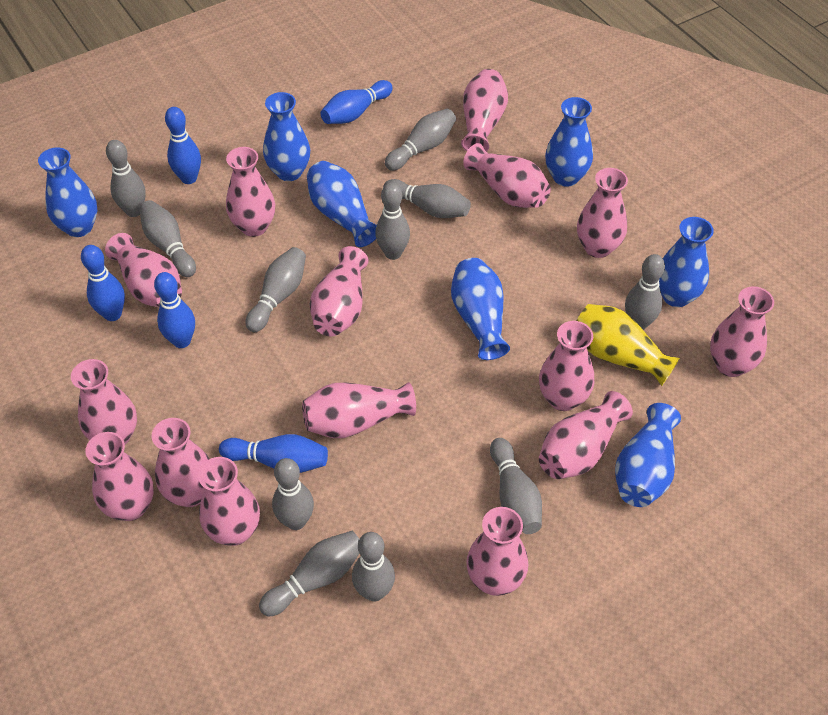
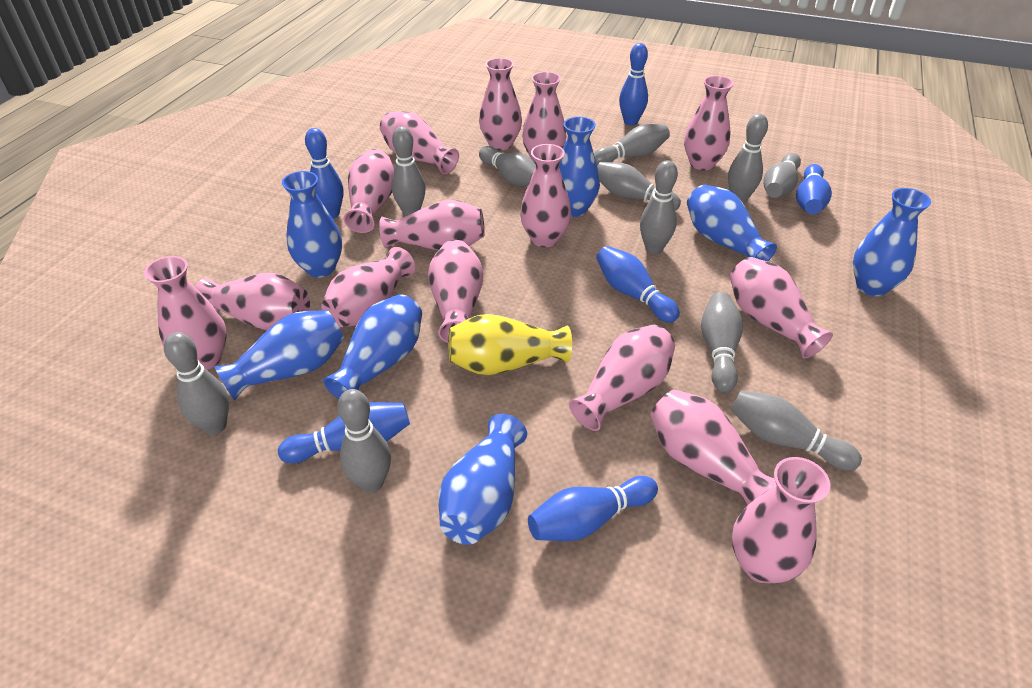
blue bowling pin: [81,245,125,321] [154,272,195,348] [165,107,201,184] [219,434,328,473] [321,80,393,124] = 5 -> [278,402,410,463] [305,128,343,219] [528,476,658,541] [596,246,680,323] [619,43,648,126] [796,164,832,214] = 6

